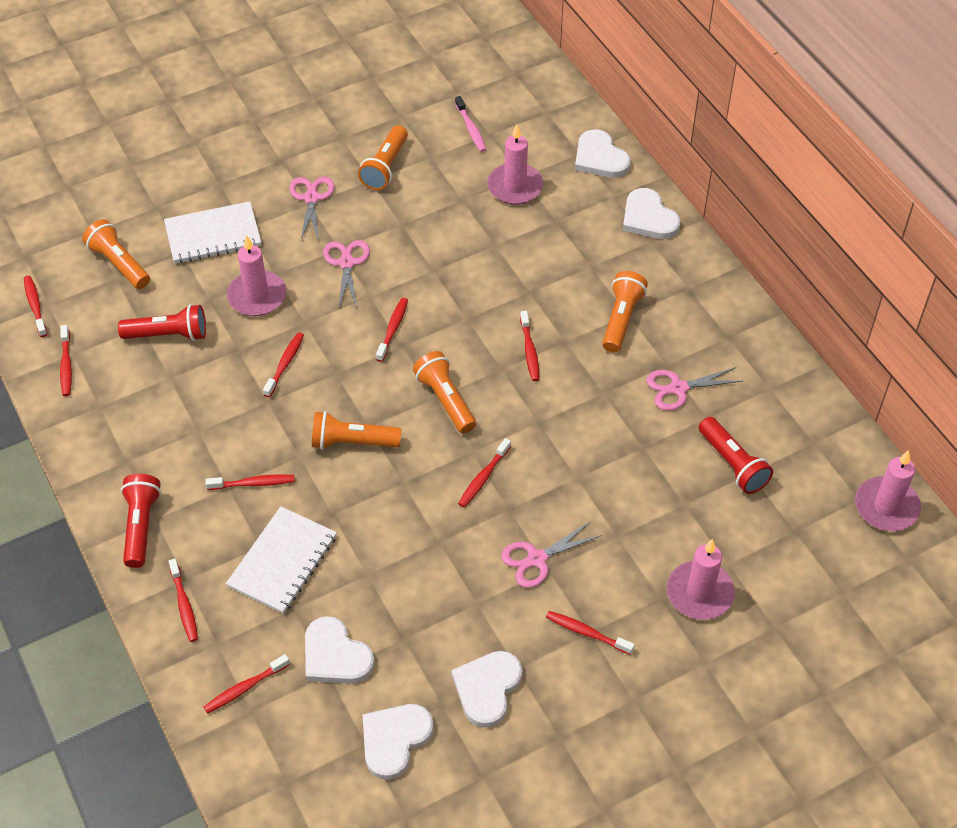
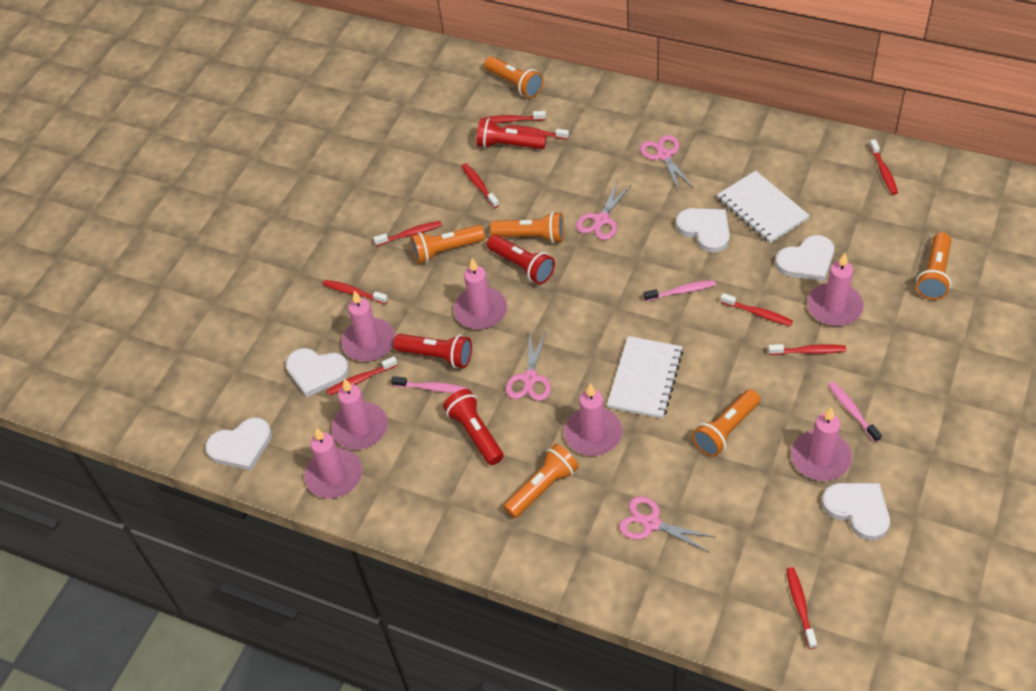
orange flashlight: [82,219,150,289] [312,411,401,450] [358,125,408,190] [413,351,476,434] [602,271,648,352] = 5 -> [410,225,485,264] [484,56,544,98] [490,212,564,243] [503,444,579,518] [692,389,760,457] [916,232,951,300] = 6
pink candle: [227,235,286,316] [487,124,543,205] [667,539,735,620] [855,450,921,531] = 4 -> [304,427,362,498] [331,378,388,450] [341,290,395,362] [454,258,507,329] [564,383,622,456] [791,407,852,481] [807,253,864,326] = 7
pink toothbrush: [455,96,486,152] = 1 -> [391,376,467,393] [643,280,716,302] [828,382,882,443] = 3
red flashlight: [118,304,206,341] [121,474,161,568] [699,417,773,494] = 3 -> [393,334,472,368] [443,389,504,465] [477,118,546,149] [487,235,555,284] = 4

